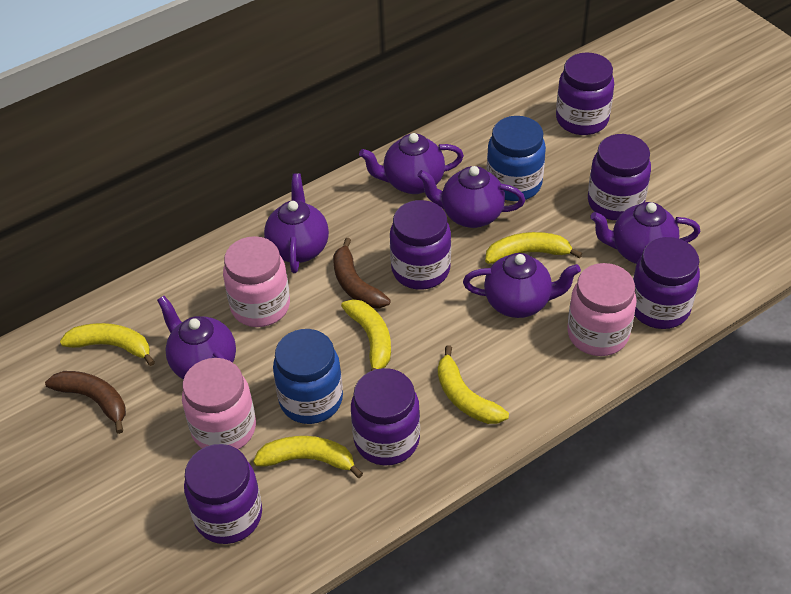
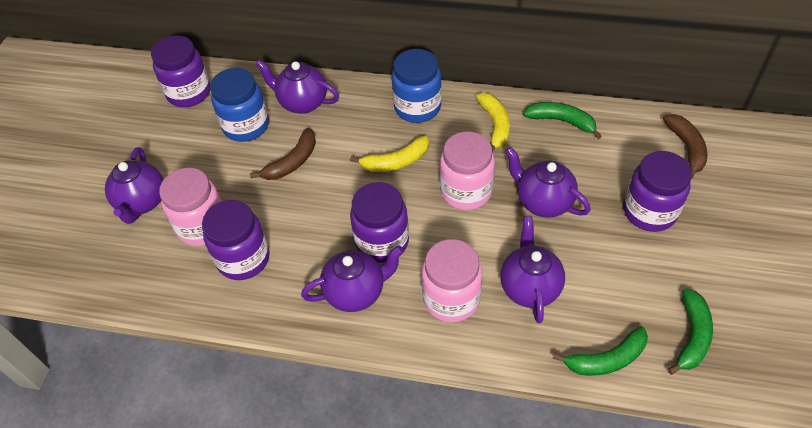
green banana: none = 0 -> [523,102,602,139] [553,326,648,376] [668,288,713,375] = 3
purple jar: [184,444,262,544] [351,368,420,466] [390,200,451,290] [556,52,614,135] [588,134,651,220] [633,237,700,329] = 6 -> [151,36,210,107] [202,200,270,280] [350,182,409,263] [624,151,692,232] = 4
purple teapot: [157,296,236,379] [264,173,329,273] [359,133,464,194] [417,166,525,228] [463,253,581,318] [590,202,700,264] = 6 -> [105,147,164,224] [255,59,339,114] [301,245,404,312] [500,216,565,323] [505,147,591,218] = 5
yellow banana: [60,323,155,366] [253,436,363,478] [341,299,391,371] [438,345,509,424] [485,232,582,264] = 5 -> [350,135,429,172] [476,93,510,152] = 2

